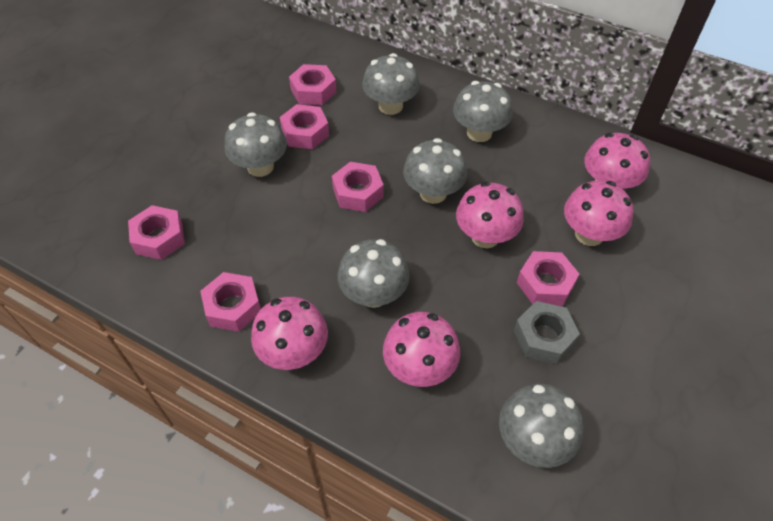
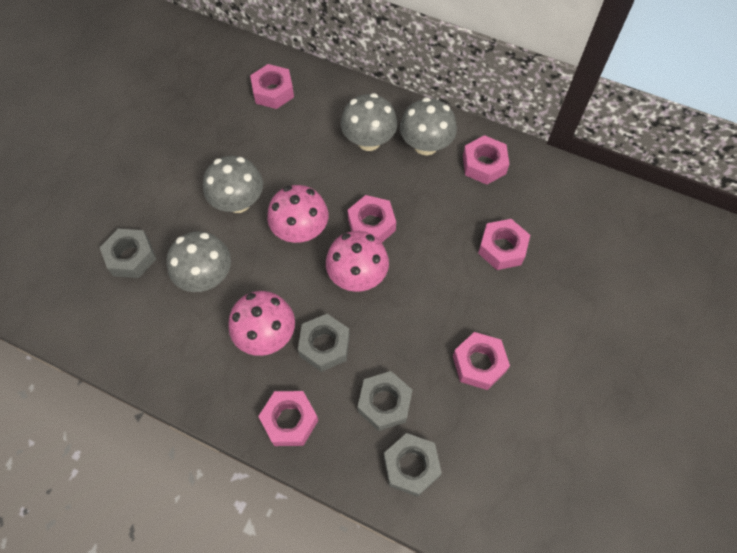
grey mushroom: [225,112,287,177] [338,239,410,308] [362,53,420,115] [403,138,467,204] [453,81,513,142] [499,384,584,468] = 6 -> [166,231,231,292] [203,156,263,213] [341,93,397,151] [400,97,457,156] = 4
grey nut: [514,301,580,364] = 1 -> [100,229,156,278] [298,314,350,372] [357,371,412,431] [384,433,442,497] = 4
pink mushroom: [251,297,328,370] [383,312,460,387] [456,182,524,248] [564,181,633,246] [584,133,650,188] = 5 -> [228,291,295,356] [267,185,328,243] [326,231,389,292] = 3

